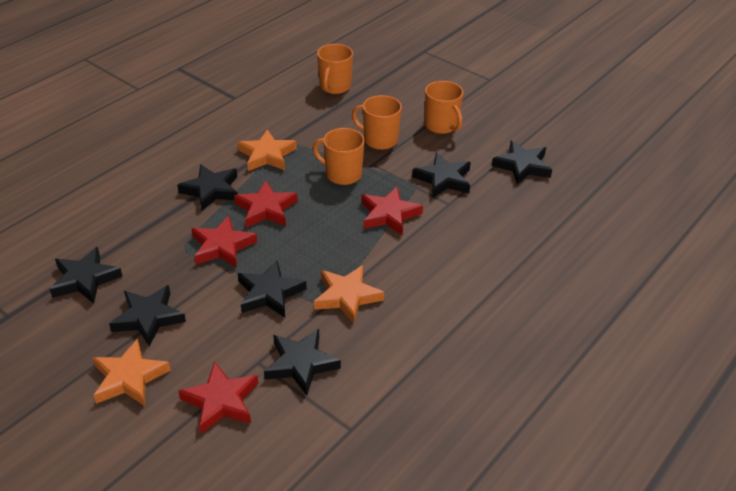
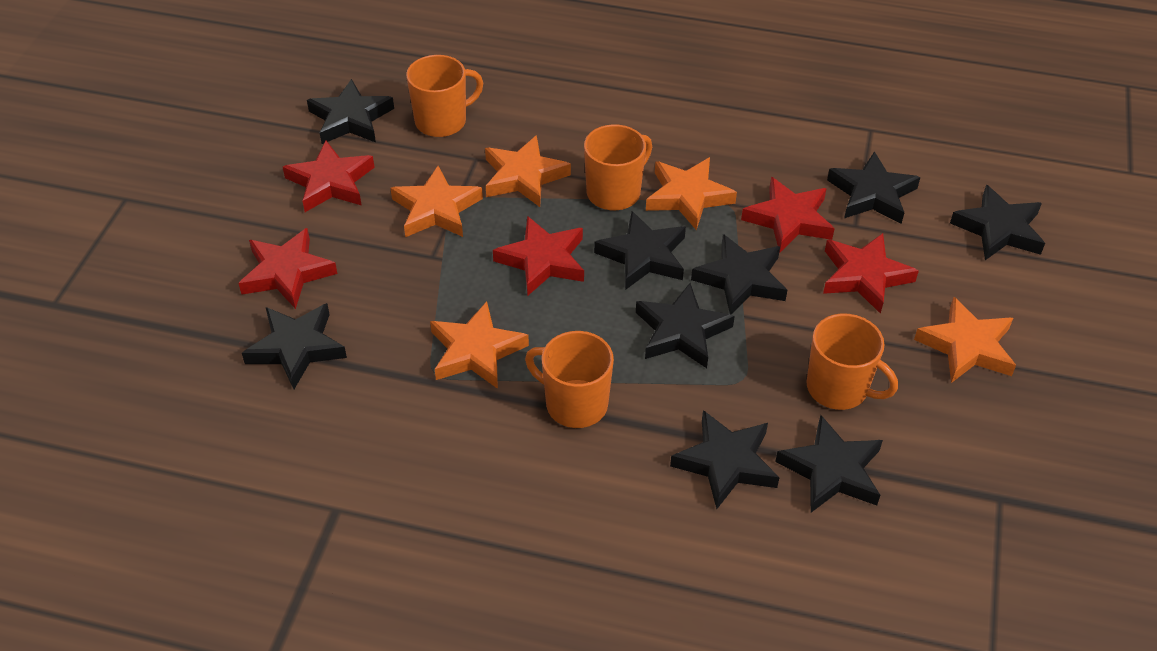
black star: [49,247,123,304] [109,285,186,347] [177,164,238,211] [238,260,307,318] [264,329,341,396] [412,153,471,198] [492,141,552,184] = 7 -> [242,303,347,389] [307,79,394,144] [594,211,686,290] [636,283,735,368] [670,410,780,509] [691,234,787,315] [775,415,883,512] [827,151,920,224] [950,185,1045,260] = 9
orange star: [93,339,171,406] [237,129,297,171] [314,265,384,323] = 3 -> [391,166,483,237] [430,302,529,389] [485,135,571,207] [646,157,737,230] [914,297,1016,383] = 5
red star: [178,361,258,434] [191,216,257,268] [234,181,298,228] [361,187,423,236] = 4 -> [238,228,337,309] [283,141,375,212] [493,216,584,295] [741,177,835,252] [823,233,919,314] = 5

